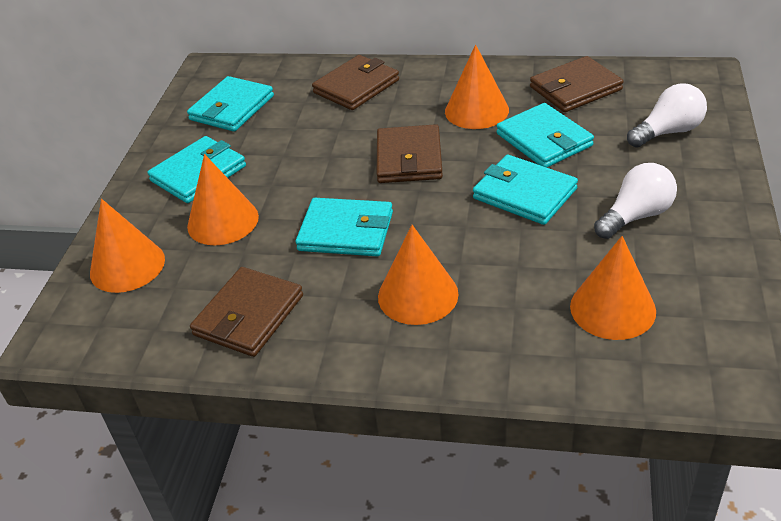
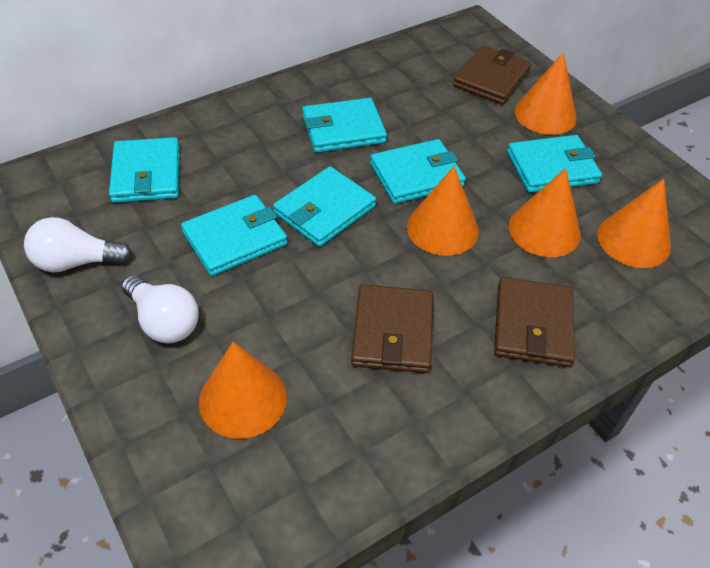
brown wallet: [190,267,303,357] [312,55,399,110] [377,124,443,183] [530,56,623,112] = 4 -> [351,285,433,373] [453,45,531,104] [494,277,575,367] = 3
turquoise wallet: [147,136,246,203] [187,76,274,132] [296,198,393,256] [473,155,578,225] [497,103,594,168] = 5 -> [109,137,179,203] [181,195,287,276] [273,166,376,247] [302,98,387,153] [370,139,466,204] [507,135,602,193] = 6

